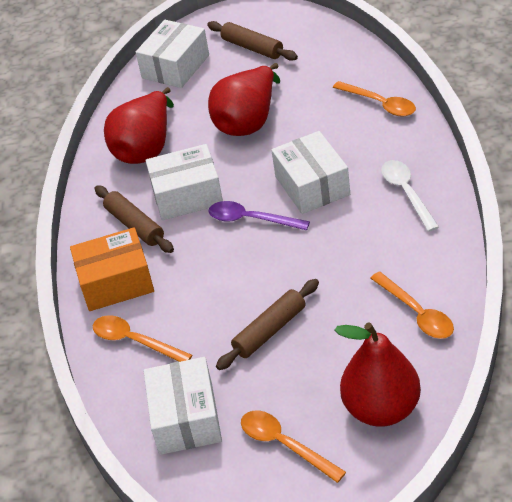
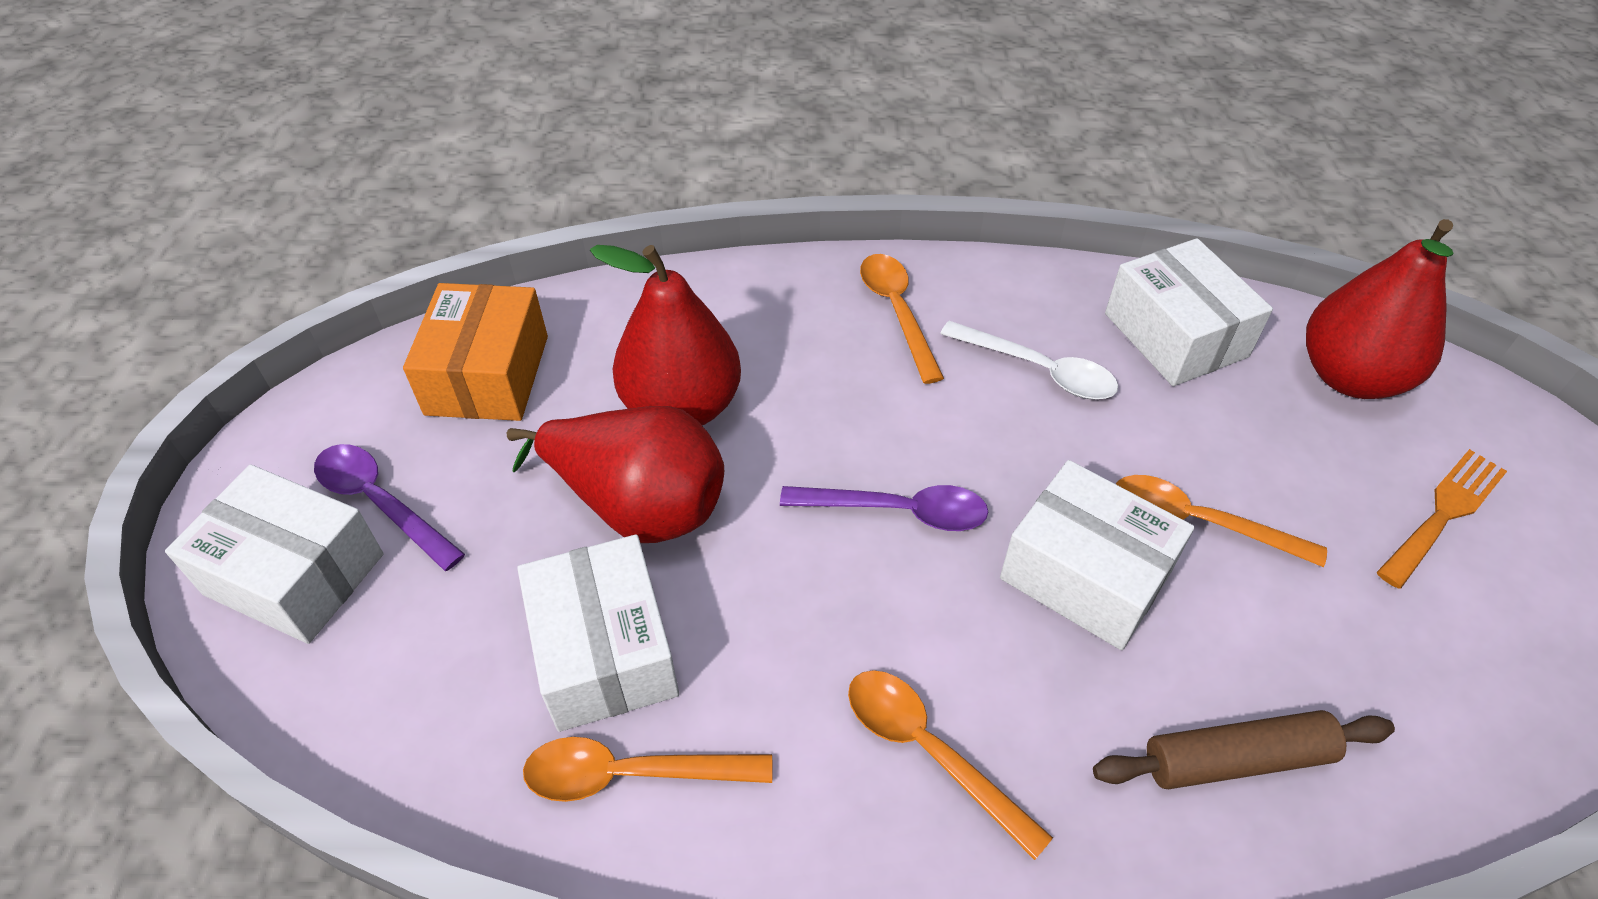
brown rolling pin: [95,185,174,253] [207,21,298,61] [216,279,319,370] = 3 -> [1093,710,1395,789] = 1
orange fork: none = 0 -> [1377,449,1507,589] = 1
purple spoon: [208,201,310,230] = 1 -> [314,444,465,571] [780,485,988,531] = 2

